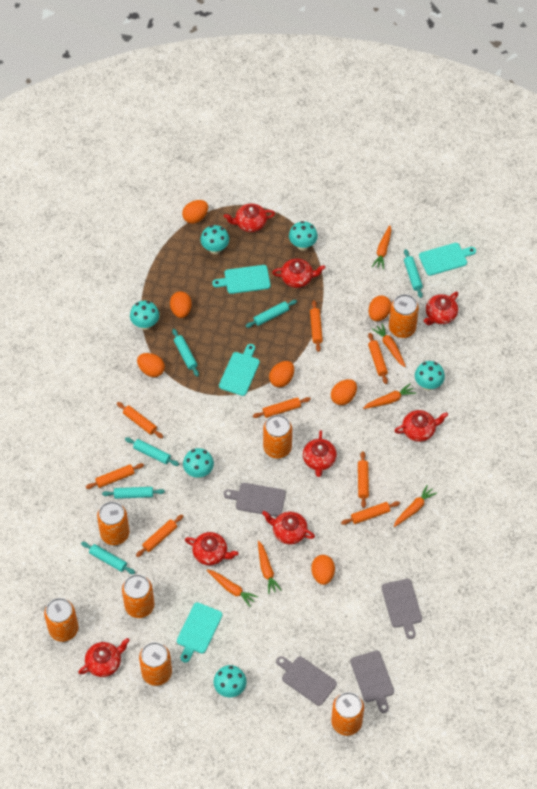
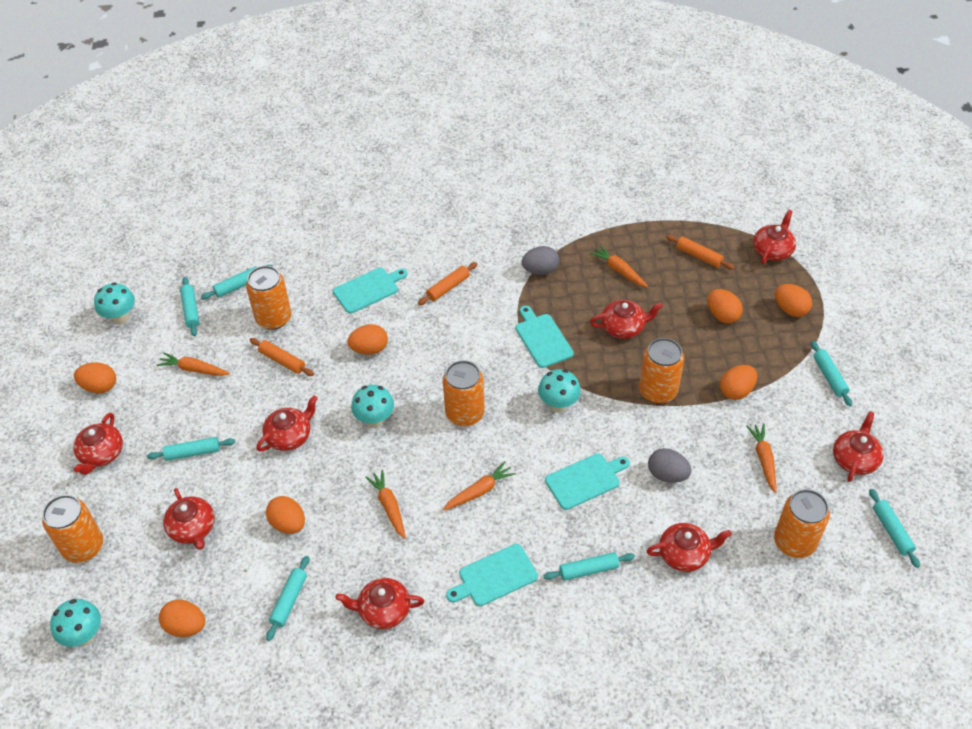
grey cutting board: [224,483,286,517] [276,656,337,706] [350,651,394,713] [382,579,422,639] = 4 -> none = 0
grey egg: none = 0 -> [522,246,559,275] [648,448,692,483] = 2
orange can: [44,598,78,642] [97,501,129,545] [122,574,154,618] [139,642,172,686] [263,415,292,459] [331,692,364,736] [389,294,419,338] = 7 -> [42,495,103,563] [246,266,292,330] [443,360,485,426] [639,338,684,404] [774,489,830,558] = 5
orange carrot: [207,569,258,607] [258,540,282,594] [363,383,416,409] [372,225,391,270] [372,323,406,367] [394,485,437,527] = 6 -> [157,352,230,376] [365,470,406,539] [443,461,516,511] [589,245,648,287] [746,424,777,493] = 5
orange rolling pin: [86,463,144,489] [117,402,163,438] [136,515,183,557] [253,397,311,418] [310,300,323,352] [341,501,400,525] [358,451,369,508] [368,333,388,384] = 8 -> [250,338,314,376] [418,262,477,305] [666,235,735,270] = 3
turquoise mushroom: [130,301,159,330] [183,448,214,478] [200,225,229,254] [214,665,246,697] [289,221,318,251] [415,361,445,390] = 6 -> [50,599,101,647] [94,282,135,325] [351,385,394,428] [538,369,581,413] = 4
turquoise rolling pin: [81,542,135,574] [102,487,165,499] [125,437,179,466] [172,329,199,377] [246,300,297,328] [404,249,423,298] = 6 -> [147,437,235,461] [180,277,199,336] [201,265,273,299] [266,556,309,641] [544,552,635,581] [811,341,852,406] [869,489,920,568] = 7

